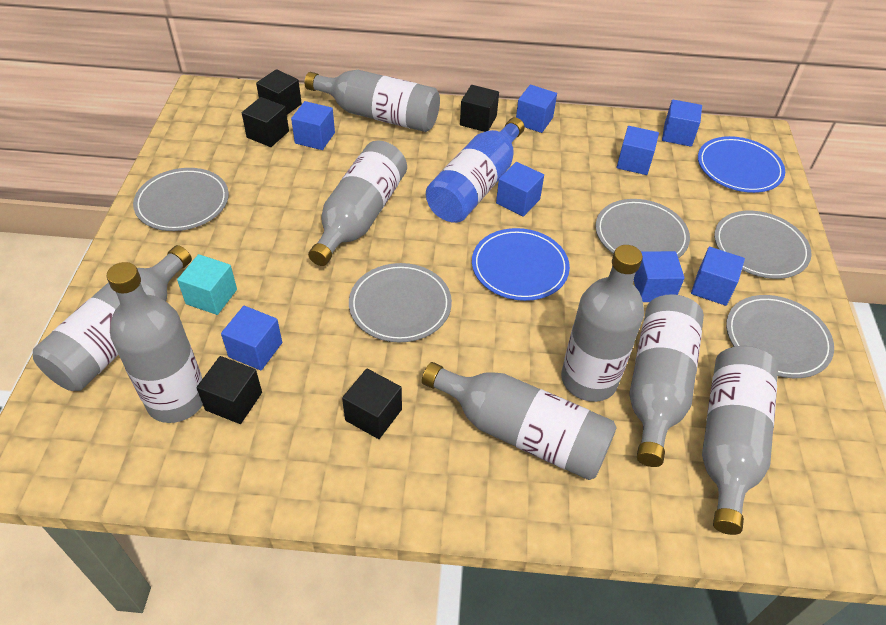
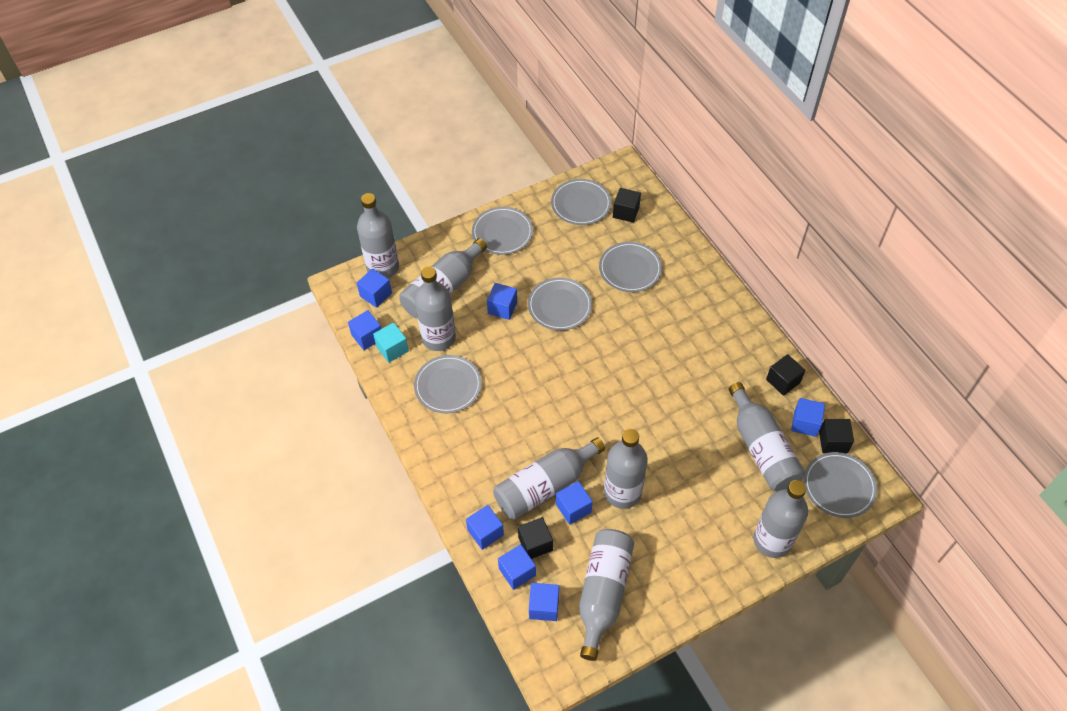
black cube: [196,356,262,424] [242,97,289,147] [256,69,302,115] [342,369,402,439] [460,85,499,132] = 5 -> [518,517,553,559] [613,188,641,223] [766,354,805,396] [819,419,854,453] = 4
blue bottle: [426,117,525,223] = 1 -> none = 0
blue plate: [472,228,570,301] [698,136,785,193] = 2 -> none = 0
grey plate: [133,168,229,231] [349,263,452,342] [595,199,690,258] [714,211,812,279] [726,295,834,378] = 5 -> [414,355,482,413] [472,207,533,255] [528,278,592,330] [551,179,611,225] [599,242,662,292] [804,452,877,518] = 6

